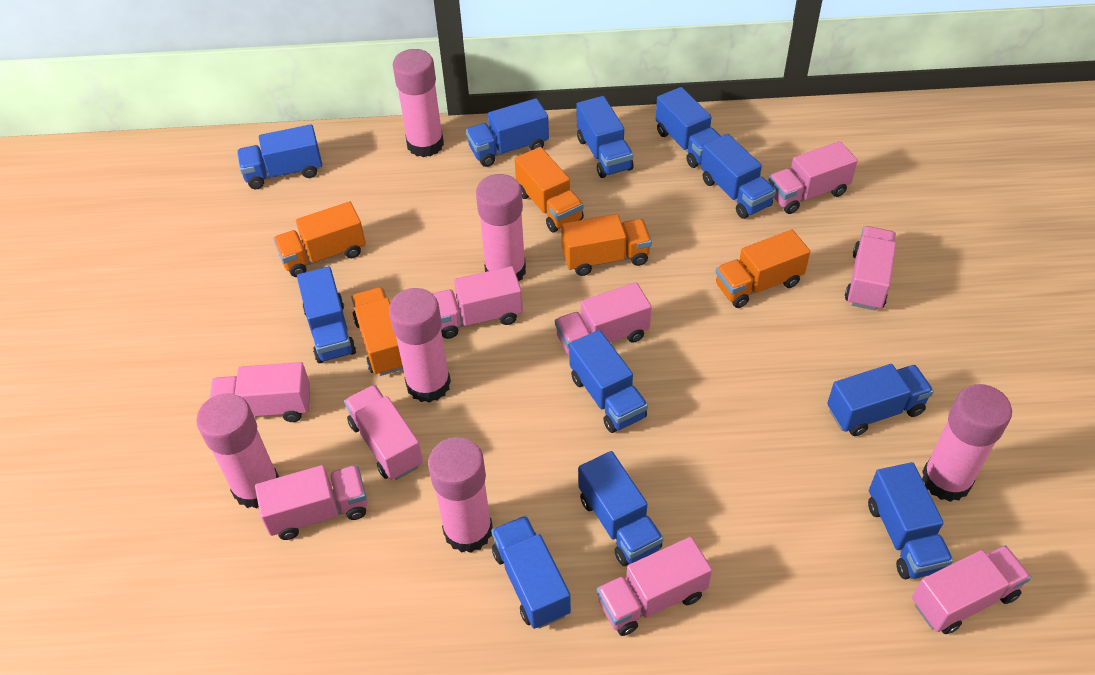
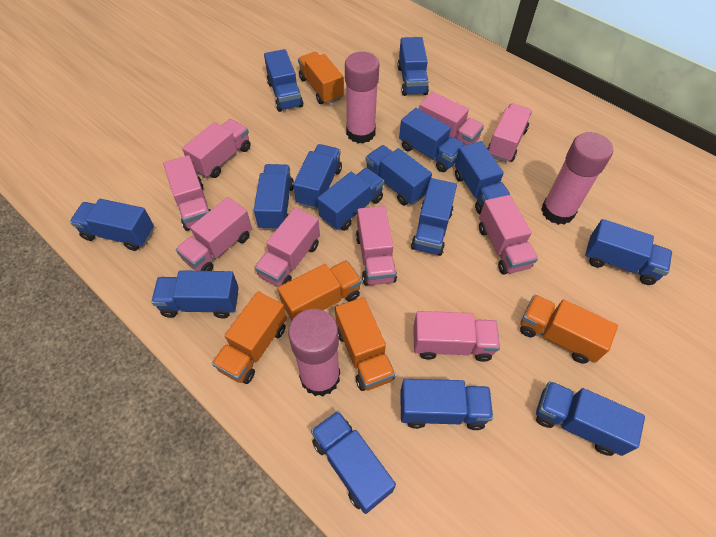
blue truck: [237,124,322,189] [297,267,356,363] [466,98,549,167] [492,516,571,629] [569,330,648,433] [577,96,633,178] [578,451,663,566] [656,87,721,168] [701,134,776,219] [827,364,934,436] [868,462,953,579] = 11 -> [70,199,154,251] [151,270,239,318] [254,164,294,230] [264,49,303,112] [293,144,342,209] [311,411,396,514] [317,168,384,231] [366,145,432,206] [398,37,429,96] [399,108,465,172] [400,379,493,430] [411,178,457,256] [455,141,510,214] [536,381,645,456] [585,219,672,285] = 15
pink glue stick: [196,393,279,508] [389,288,451,403] [393,49,444,157] [428,437,493,553] [476,174,526,281] [922,384,1012,502] = 6 -> [288,309,340,396] [345,52,379,144] [541,132,613,225] = 3

